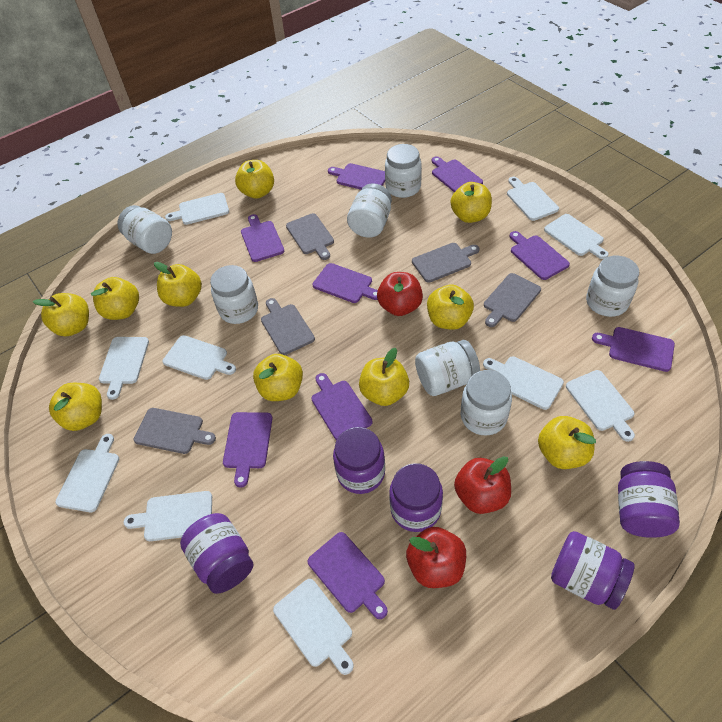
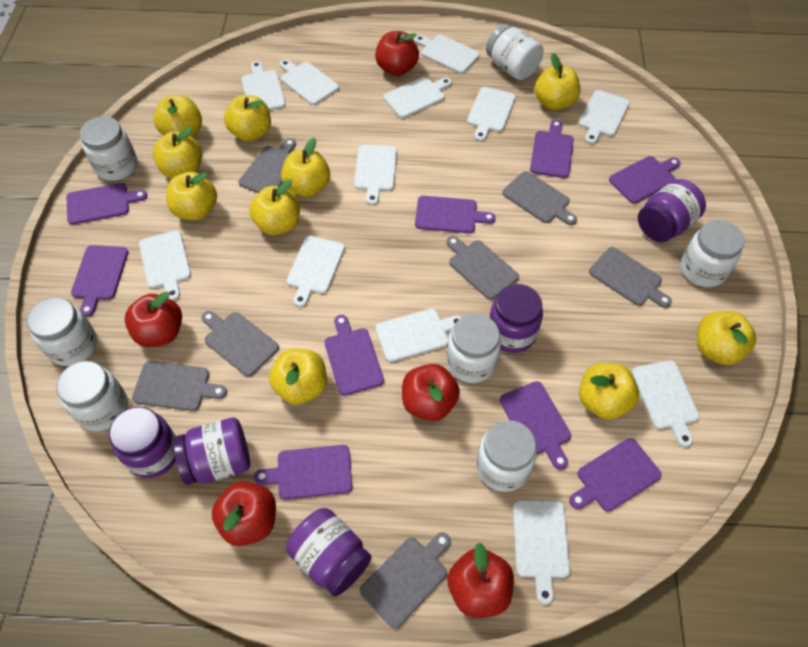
grey cutting board: [134,408,216,454] [261,298,315,355] [286,213,334,260] [412,243,480,283] [484,273,541,327] = 5 -> [132,361,227,411] [201,311,279,377] [238,138,296,193] [360,532,451,629] [446,236,519,300] [502,171,577,225] [589,247,672,308] = 7
red apple: [377,272,423,316] [406,527,466,588] [454,456,511,514] = 3 -> [125,291,182,347] [212,481,276,546] [375,31,419,76] [402,364,460,421] [448,543,514,618] = 5
white cutting board: [56,434,119,512] [99,337,149,400] [124,491,212,541] [163,335,236,380] [165,193,229,225] [273,579,354,675] [483,356,564,410] [507,177,559,221] [544,214,609,259] [566,370,635,442] = 10 -> [139,230,191,301] [241,61,286,110] [280,59,339,105] [287,236,345,307] [354,145,397,205] [376,309,461,362] [383,77,452,118] [414,35,480,74] [467,87,516,141] [513,500,570,605] [579,90,630,144] [632,360,700,447] = 12

